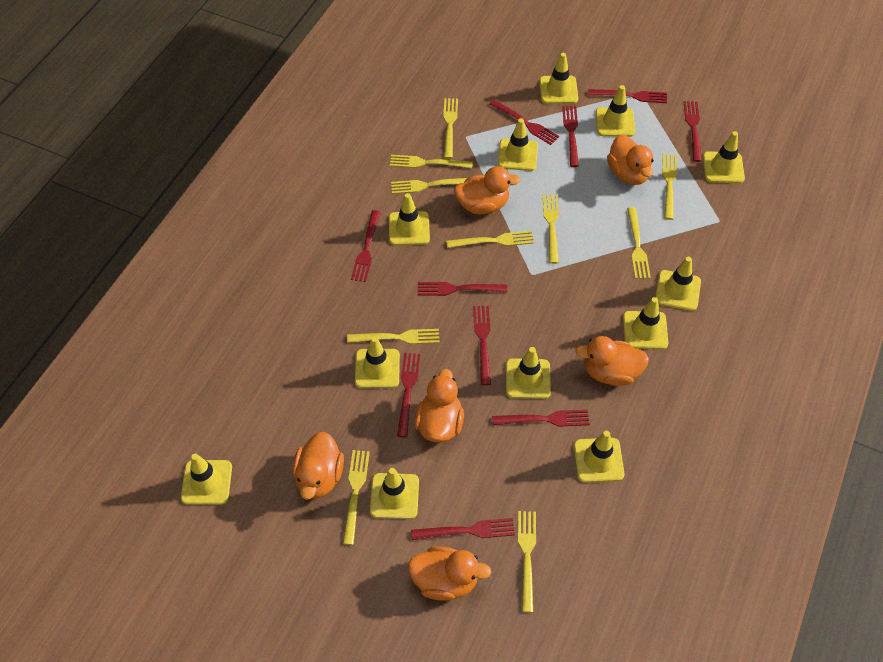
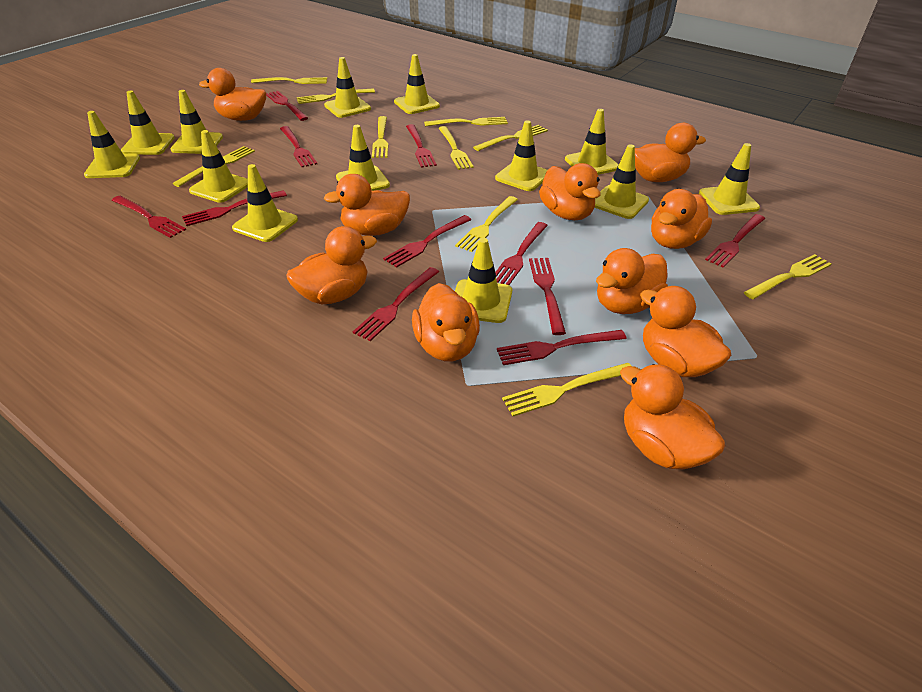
orange duck: [293,432,344,500] [408,546,492,601] [414,369,464,442] [454,166,520,215] [575,336,649,386] [607,134,654,185] = 6 -> [199,68,266,121] [287,226,377,304] [324,174,410,236] [412,283,480,362] [539,163,601,220] [596,248,668,314] [620,364,725,469] [635,123,706,182] [640,286,731,377] [651,189,712,249] = 10
red fork: [351,210,381,282] [397,353,420,437] [411,518,515,540] [417,282,507,296] [473,306,491,385] [489,100,559,145] [492,410,590,427] [562,106,579,167] [588,89,667,103] [684,101,702,162] = 10 -> [112,196,186,238] [182,190,287,226] [266,91,308,121] [280,126,317,167] [353,267,439,341] [383,215,471,268] [406,124,437,168] [495,222,548,285] [497,330,627,365] [529,258,566,335] [705,214,765,268] = 11
yellow traffic cone: [181,454,232,505] [355,336,400,388] [370,468,419,519] [389,193,430,246] [498,118,538,171] [506,347,551,399] [539,53,578,104] [574,431,625,483] [596,85,635,137] [623,297,668,349] [655,257,701,311] [703,131,745,183] = 12 -> [84,111,140,178] [121,91,175,155] [171,90,223,154] [189,130,248,203] [232,164,298,242] [324,57,371,118] [336,125,390,191] [394,54,440,114] [455,238,512,323] [495,120,547,191] [565,109,619,175] [595,144,649,219] [699,143,760,215] = 13

